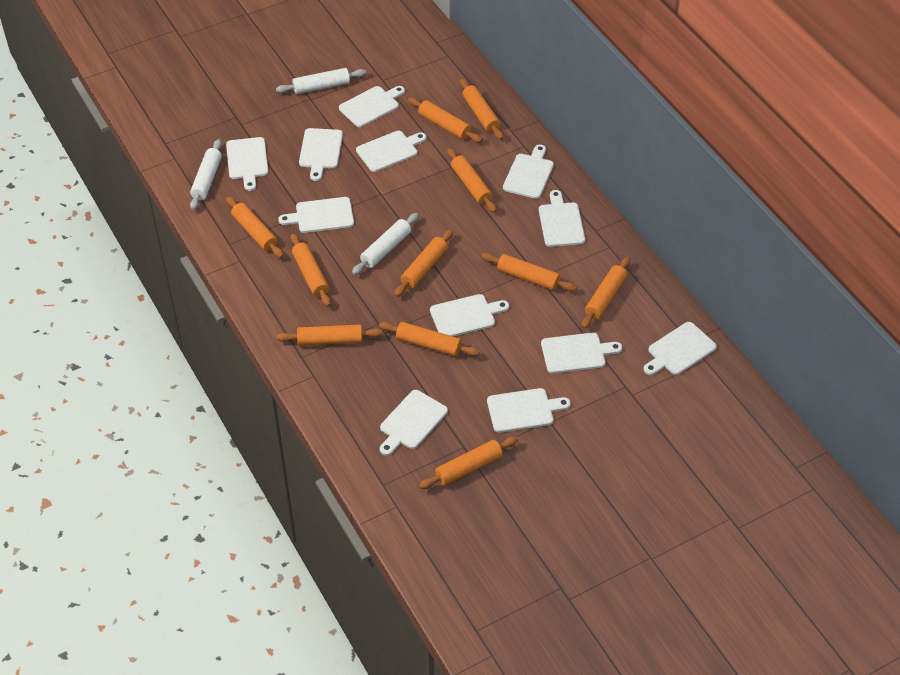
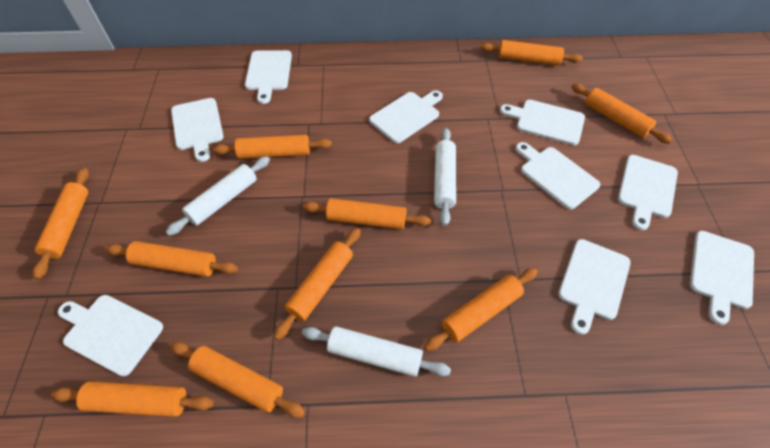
orange rolling pin: [226,196,284,258] [277,324,383,346] [290,233,331,307] [379,322,480,356] [394,229,453,297] [408,97,482,143] [419,437,518,489] [447,148,497,213] [460,79,503,140] [481,253,577,291] [582,257,630,329] = 11 -> [33,168,89,279] [51,381,214,417] [106,241,238,277] [170,342,305,418] [213,134,332,159] [274,228,361,340] [303,198,431,229] [424,268,538,351] [480,40,583,66] [571,83,673,144] = 10
white cutting board: [226,137,268,191] [278,197,354,233] [299,128,343,181] [339,86,405,127] [356,131,427,172] [380,390,448,456] [430,294,509,336] [487,388,571,433] [503,144,554,199] [539,190,585,247] [541,333,622,374] [644,322,717,375] = 12 -> [58,295,163,376] [171,98,223,162] [245,50,292,104] [369,91,443,143] [500,100,585,145] [516,142,600,209] [558,239,631,335] [618,155,678,230] [690,231,754,325] = 9

